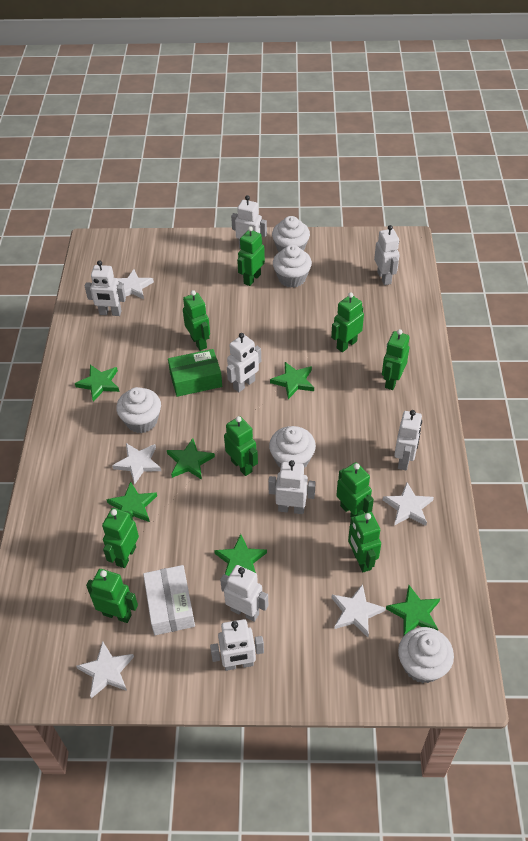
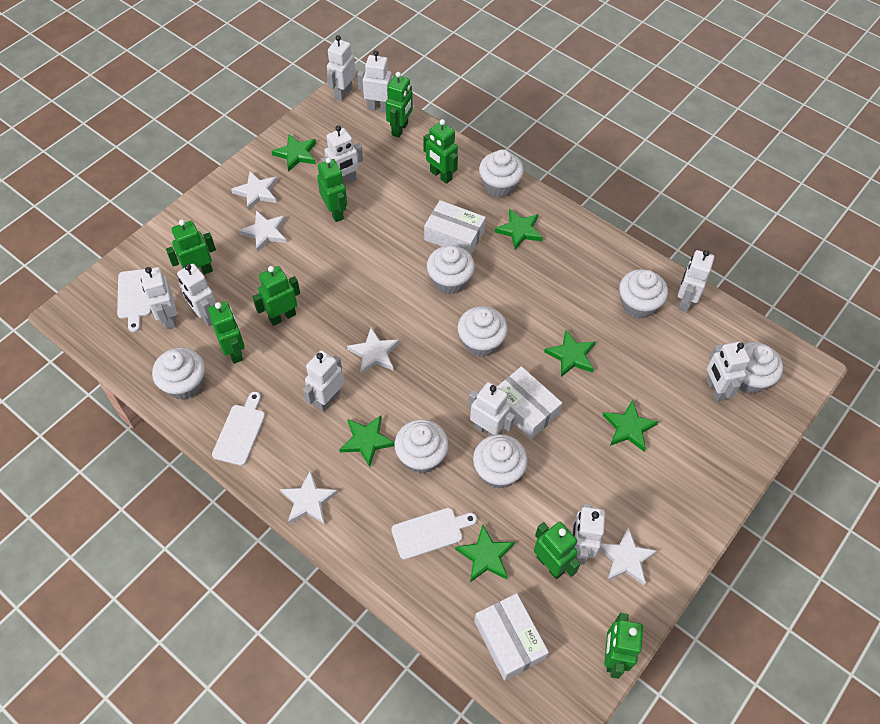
green box: [168,349,222,397] = 1 -> none = 0
green robot: [86,569,138,623] [102,508,139,568] [183,290,210,351] [224,416,258,476] [237,226,265,286] [331,292,364,352] [336,462,374,517] [348,512,381,572] [382,329,410,390] = 9 -> [166,219,216,275] [208,301,245,364] [252,266,300,326] [317,157,347,222] [386,72,413,138] [423,119,458,184] [534,522,580,579] [604,613,643,679] = 8
white box: [143,565,195,635] = 1 -> [424,200,486,255] [474,593,549,681] [497,366,562,439] = 3
white cupcake: [116,387,161,433] [269,426,316,469] [272,216,310,252] [273,245,312,288] [398,627,454,683] = 5 -> [152,348,205,400] [394,419,449,473] [427,245,475,294] [457,306,508,357] [473,434,528,488] [479,149,524,197] [619,269,668,319] [739,342,783,394] = 8
white cutting board: none = 0 -> [117,269,151,332] [212,392,265,466] [391,508,477,560] = 3
white robot: [85,260,126,316] [210,619,264,671] [220,565,268,622] [227,333,261,392] [231,195,267,248] [268,460,315,514] [374,225,400,285] [394,410,422,471] = 8 -> [140,267,177,329] [177,264,216,326] [303,350,344,412] [321,125,363,183] [327,35,356,101] [357,50,394,112] [468,382,515,436] [572,503,605,565] [678,250,714,312] [706,341,750,402] = 10

